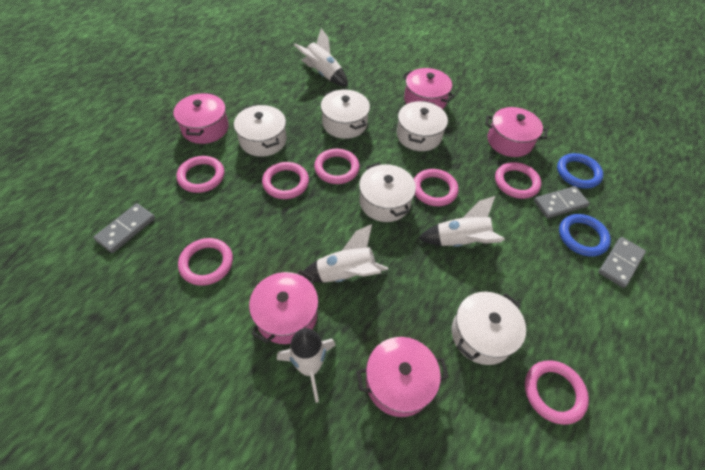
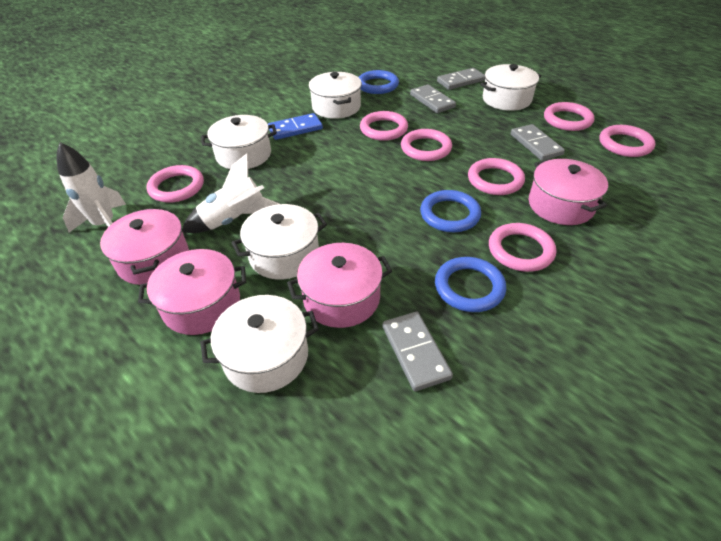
blue domino: none = 0 -> [268,113,323,140] = 1
blue ring: [557,153,604,189] [559,214,611,257] = 2 -> [359,70,399,94] [420,190,481,232] [435,257,506,312] = 3
grey domino: [93,203,155,253] [534,186,590,218] [599,237,646,288] = 3 -> [382,312,453,392] [410,84,456,113] [437,68,485,90] [511,124,565,160] = 4
pink pot: [173,93,229,144] [249,270,319,344] [357,337,449,417] [403,68,455,109] [485,107,548,157] = 5 -> [100,208,189,285] [138,249,246,335] [287,243,392,328] [529,159,608,225] = 4
white rocket: [277,328,336,403] [294,28,348,87] [301,224,388,283] [418,196,505,247] = 4 -> [56,142,126,232] [182,153,279,233] = 2

